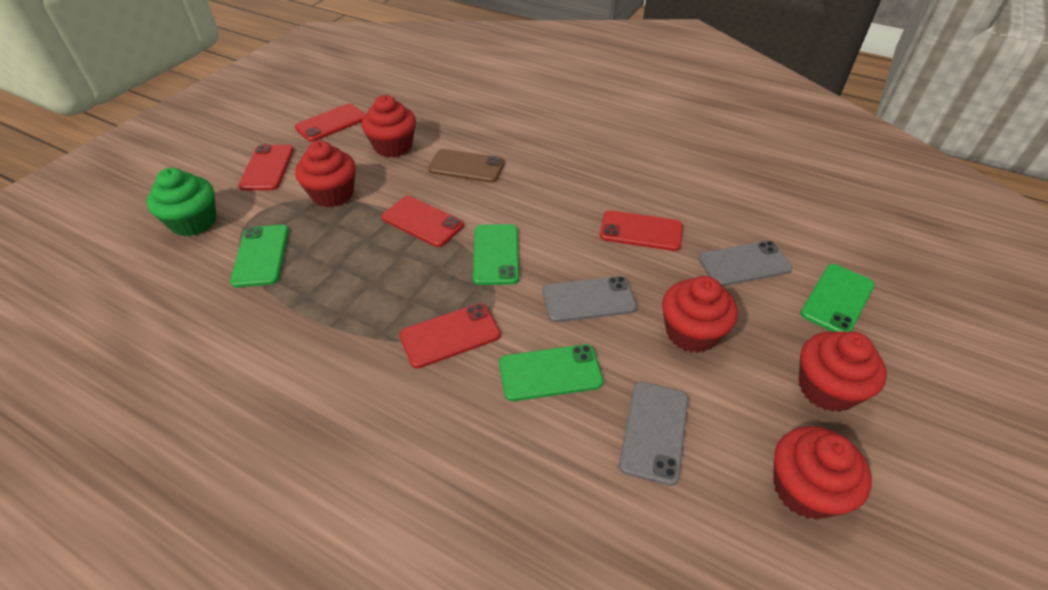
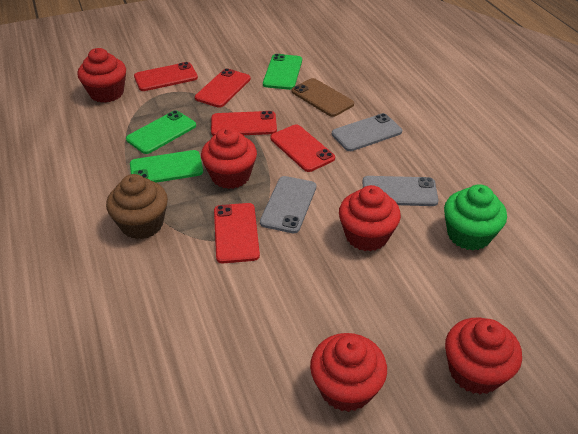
brown cupcake: none = 0 -> [106,174,168,239] = 1
green phone: [230,225,289,287] [473,224,519,285] [499,344,603,401] [800,264,875,332] = 4 -> [126,110,196,154] [130,150,203,183] [263,54,302,90] = 3

